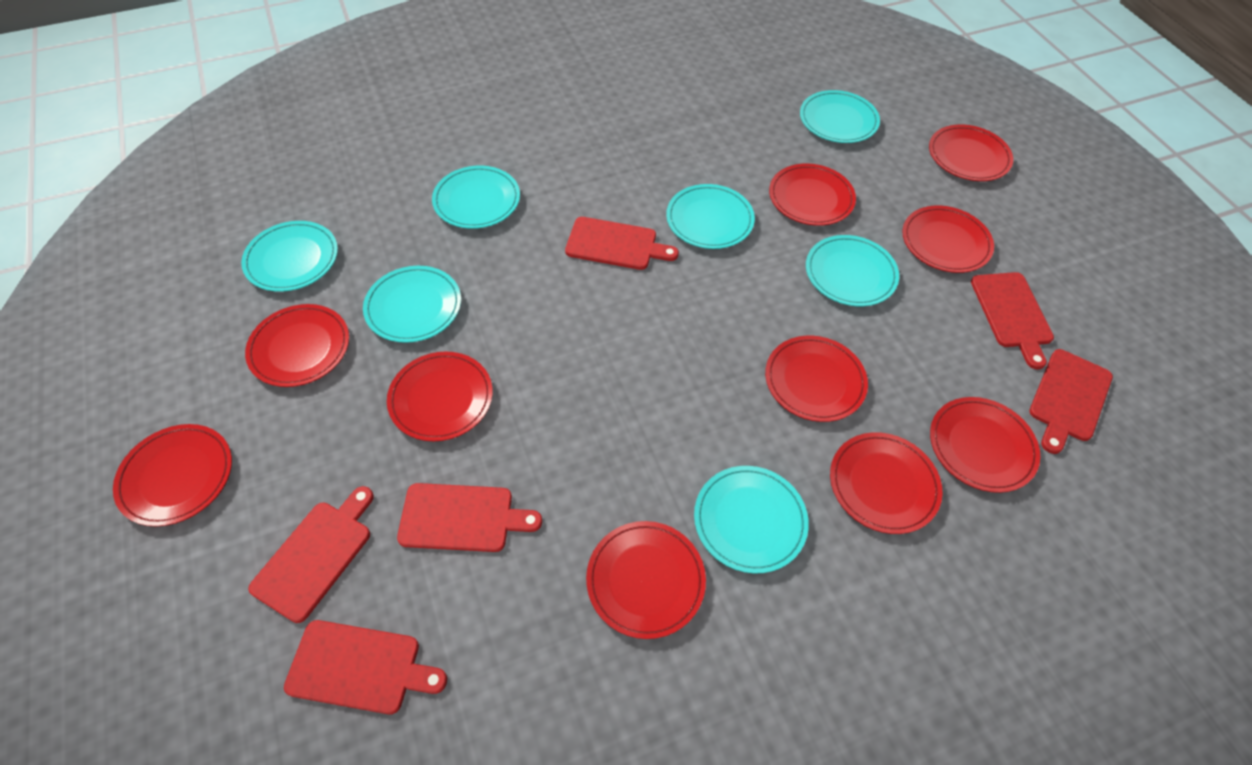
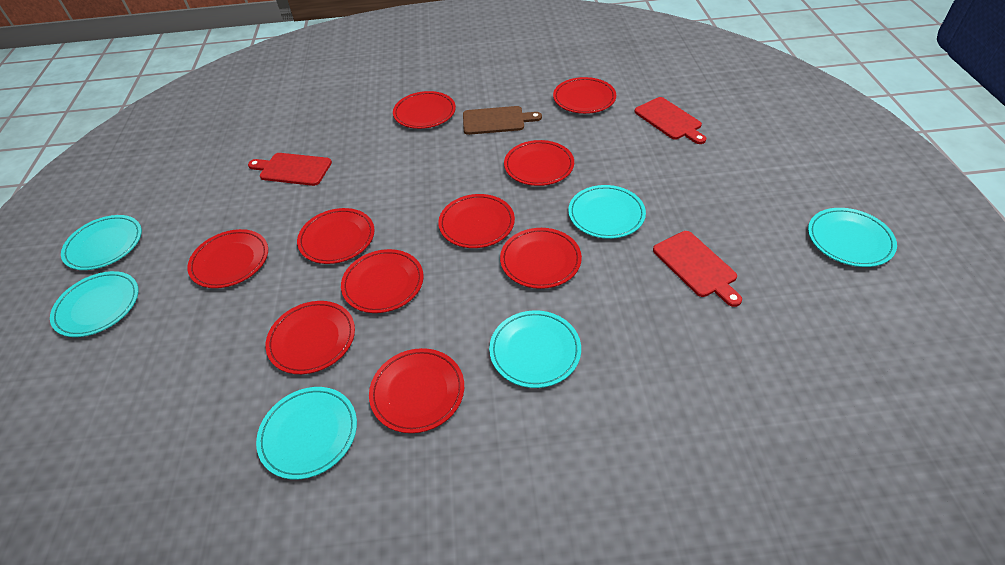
brown cutting board: none = 0 -> [463,106,542,135] = 1
red cutting board: [248,486,374,623] [284,620,447,714] [397,483,542,552] [565,217,679,270] [971,272,1054,370] [1029,349,1113,454] = 6 -> [248,153,332,186] [634,97,707,144] [653,231,742,307] = 3
turquoise plate: [241,221,338,292] [363,266,461,343] [432,166,520,229] [666,184,755,249] [694,466,809,574] [800,90,880,143] [806,235,899,306] = 7 -> [50,271,138,337] [61,215,142,270] [256,387,357,479] [489,310,581,388] [568,185,646,239] [808,208,897,267] = 6

